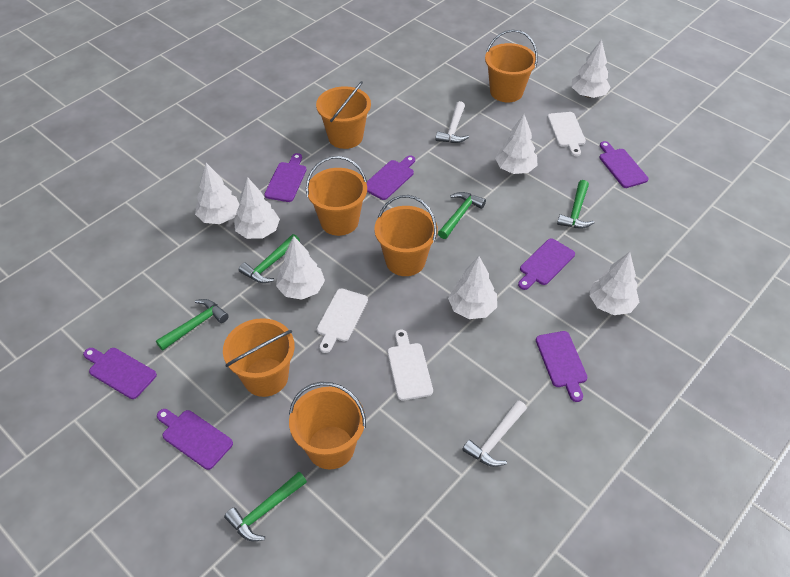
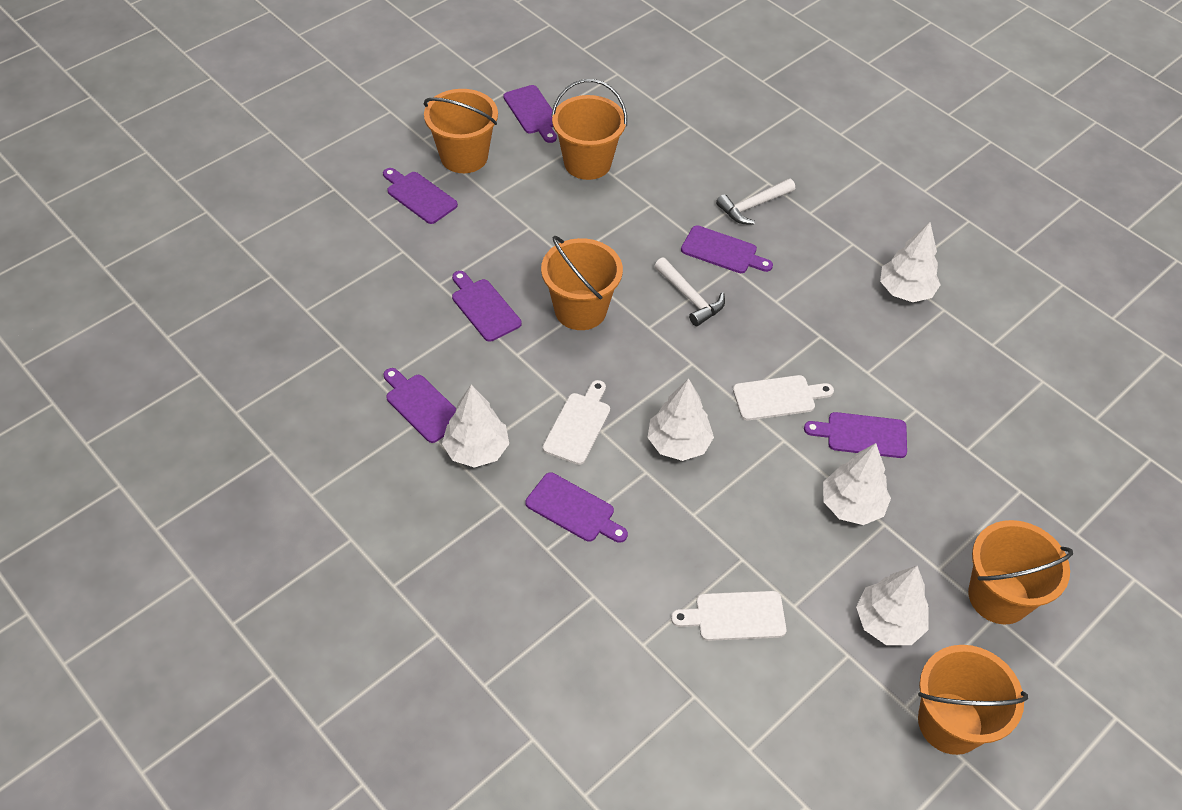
green hammer: [156,299,229,351] [224,472,307,541] [239,234,300,283] [438,192,486,239] [557,180,594,229] = 5 -> none = 0
orange bucket: [223,318,295,397] [289,382,366,469] [306,156,367,236] [316,81,371,149] [374,195,438,276] [485,30,538,102] = 6 -> [424,89,498,173] [541,236,623,330] [551,79,627,180] [918,645,1028,755] [968,520,1073,625] = 5
white tree: [195,163,240,224] [234,177,280,239] [276,236,325,300] [448,256,497,319] [495,114,538,174] [572,39,611,98] [589,252,639,315] = 7 -> [442,385,509,468] [648,378,714,461] [823,443,891,525] [856,566,929,645] [880,222,940,302] = 5

